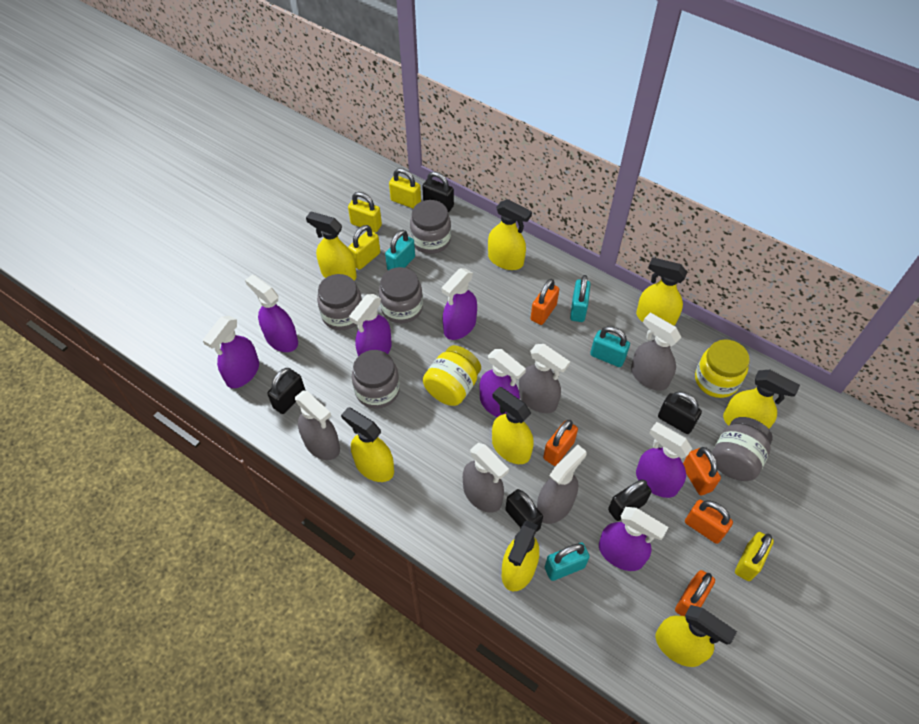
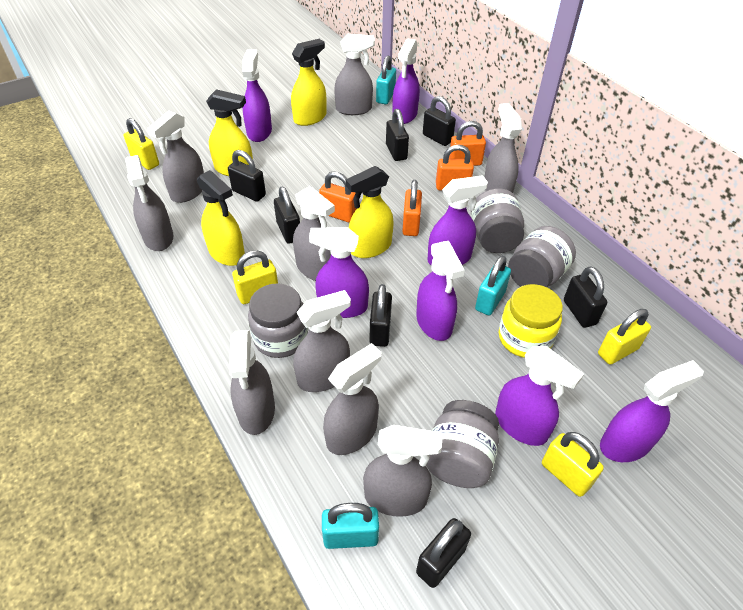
black padlock: [267,368,305,414] [422,171,454,212] [505,489,543,532] [608,479,652,521] [658,391,702,434] = 5 -> [228,150,266,202] [274,187,300,244] [370,284,392,347] [386,109,409,161] [416,518,471,588] [423,96,456,146] [564,266,607,328] = 7
grey jar: [317,274,362,330] [352,350,400,408] [379,267,423,323] [410,200,451,254] [712,417,773,481] = 5 -> [248,283,308,358] [426,400,499,488] [471,188,524,253] [508,226,576,287] = 4
grey spray bottle: [295,391,340,460] [463,443,509,513] [519,344,570,413] [537,445,586,524] [631,313,681,391] = 5 -> [125,155,174,251] [147,111,204,203] [229,330,275,435] [293,186,335,281] [293,290,351,392] [323,343,381,455] [334,34,375,115] [363,425,443,517] [484,103,522,193] = 9
orange padlock: [531,279,559,325] [543,420,578,466] [675,570,715,616] [683,447,721,496] [685,500,733,544] = 5 -> [319,171,357,223] [402,180,422,236] [436,145,474,191] [449,121,486,166] = 4
turquoise padlock: [385,230,415,270] [545,543,590,581] [570,275,591,322] [590,326,630,367] = 4 -> [322,503,379,549] [376,56,396,104] [475,256,511,315] = 3
yellow jar: [423,345,481,406] [695,339,750,398] = 2 -> [499,284,563,358] = 1
yellow spray bottle: [306,212,357,280] [341,407,394,482] [488,199,532,270] [492,387,534,464] [502,521,539,591] [636,257,687,326] [656,605,737,667] [723,370,800,429] = 8 -> [197,170,245,266] [206,89,253,176] [291,39,327,126] [346,166,394,258] = 4

